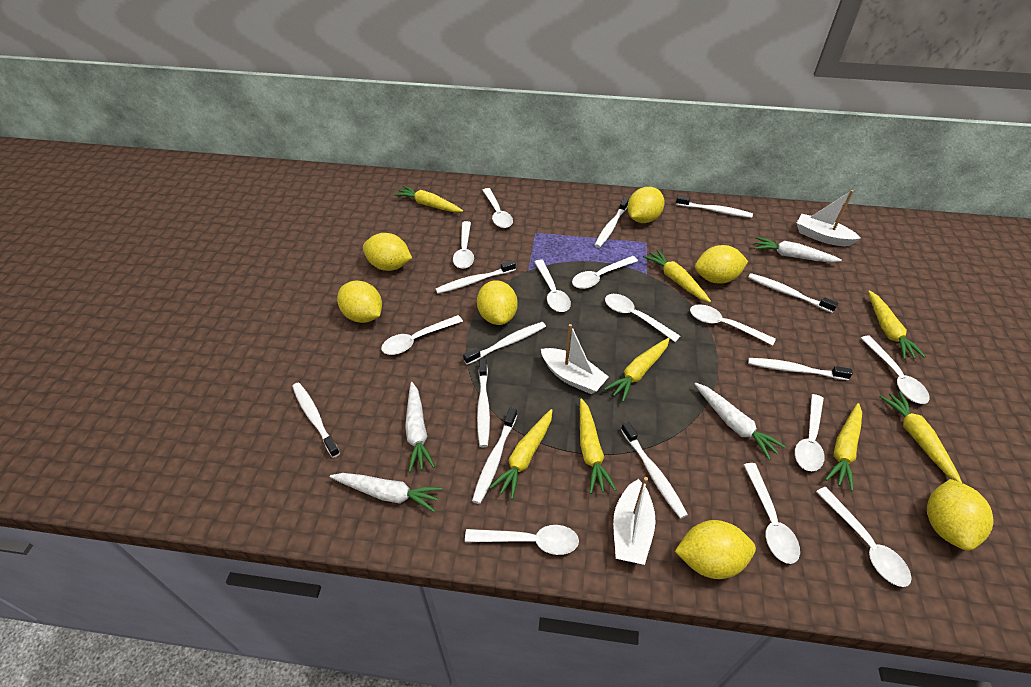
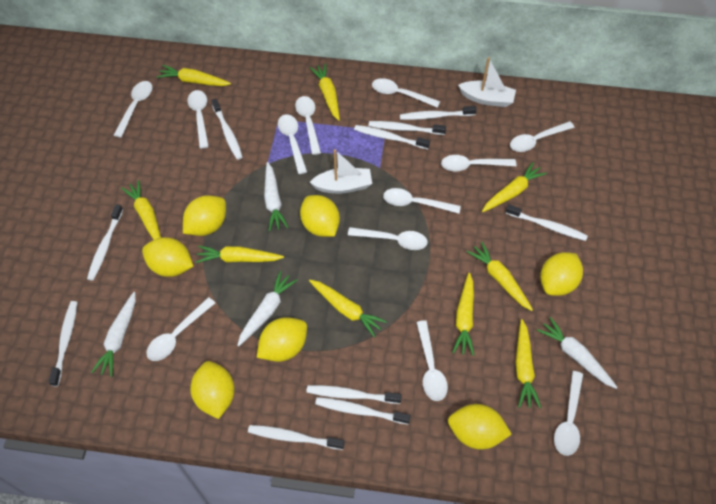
white boat: [541,324,609,394] [613,477,656,565] [797,190,861,246] = 3 -> [310,149,372,194] [458,57,516,107] = 2
yellow carrot: [394,185,463,212] [489,409,552,500] [580,398,616,494] [604,338,670,402] [643,249,711,302] [825,403,862,491] [868,290,926,359] [880,391,962,483] = 8 -> [121,180,161,240] [157,65,231,86] [196,245,284,263] [309,63,340,121] [309,280,387,337] [452,273,474,356] [467,242,533,311] [482,162,547,212] [516,319,541,408] = 9

